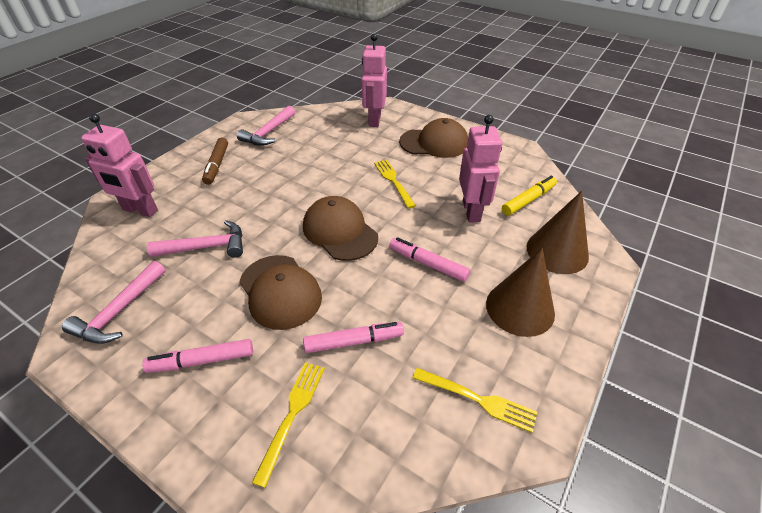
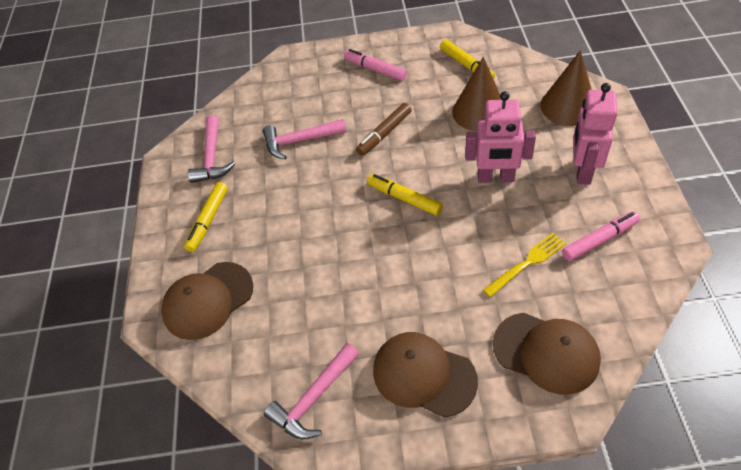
pink marker: [142,339,253,373] [303,322,404,353] [389,237,470,282] = 3 -> [344,49,407,81] [562,211,640,261] = 2
pink robot: [81,114,158,217] [362,34,387,127] [459,115,502,222] = 3 -> [465,91,536,183] [573,83,618,185] = 2
yellow fork: [252,362,325,488] [374,160,416,209] [413,368,537,433] = 3 -> [483,233,566,297] = 1
yellow marker: [502,176,557,216] = 1 -> [184,182,228,252] [367,174,443,216] [440,39,495,79] = 3

